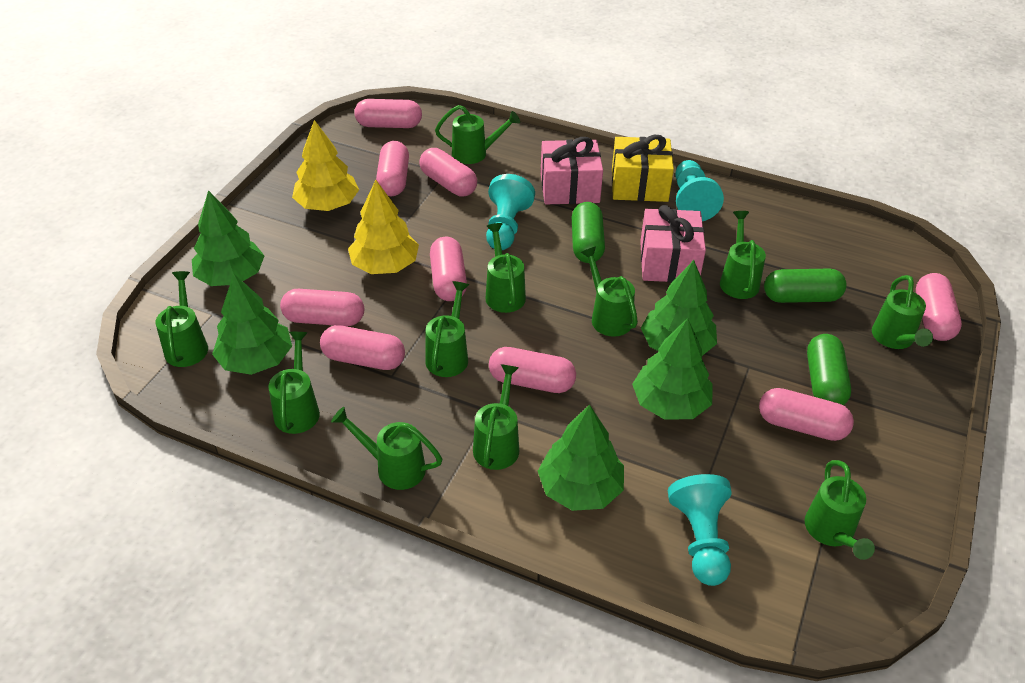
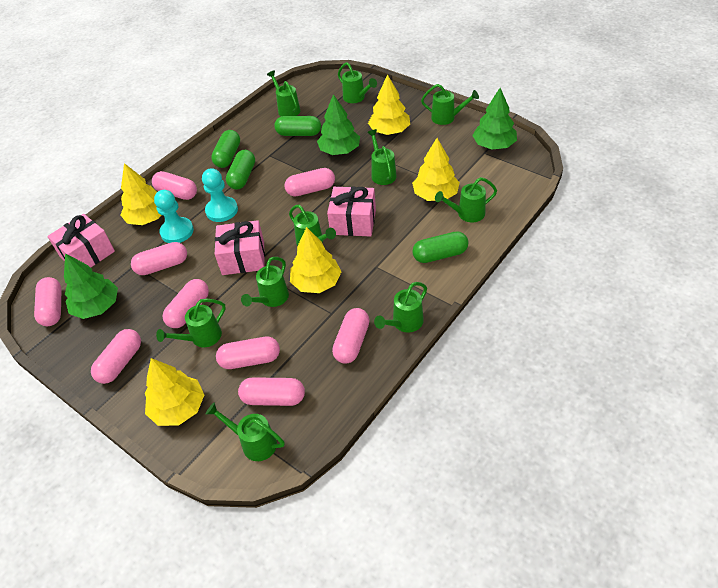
green capsule: [572,202,605,263] [764,269,847,303] [807,334,851,405] = 3 -> [211,130,240,168] [226,150,255,190] [274,116,321,136] [412,231,468,263] = 4
green tree: [192,190,264,286] [212,273,292,375] [538,404,624,511] [632,318,713,419] [641,260,717,356] = 5 -> [64,253,118,319] [317,94,360,155] [472,88,517,150] = 3
green watering can: [155,271,208,367] [268,332,320,434] [331,407,442,490] [425,281,469,377] [435,105,520,164] [473,364,519,470] [486,223,526,313] [581,247,638,337] [720,211,766,299] [805,460,875,560] [872,275,933,349] = 11 -> [156,299,226,347] [206,402,285,461] [241,257,289,307] [267,70,300,116] [289,205,336,246] [338,62,377,103] [367,129,397,185] [374,282,427,333] [421,84,479,125] [435,177,497,222] = 10
pink gift: [541,137,603,204] [640,205,706,282] = 2 -> [47,214,115,268] [215,220,265,275] [327,187,376,237] = 3
turquoise pawn: [486,174,535,250] [668,474,732,586] [675,160,724,221] = 3 -> [154,190,194,243] [202,168,238,222] = 2
yellow gift: [612,135,674,202] = 1 -> none = 0
yellow tree: [292,120,359,211] [348,180,419,274] = 2 -> [121,163,161,225] [145,358,204,426] [290,227,341,293] [368,74,410,135] [412,138,460,201] = 5

